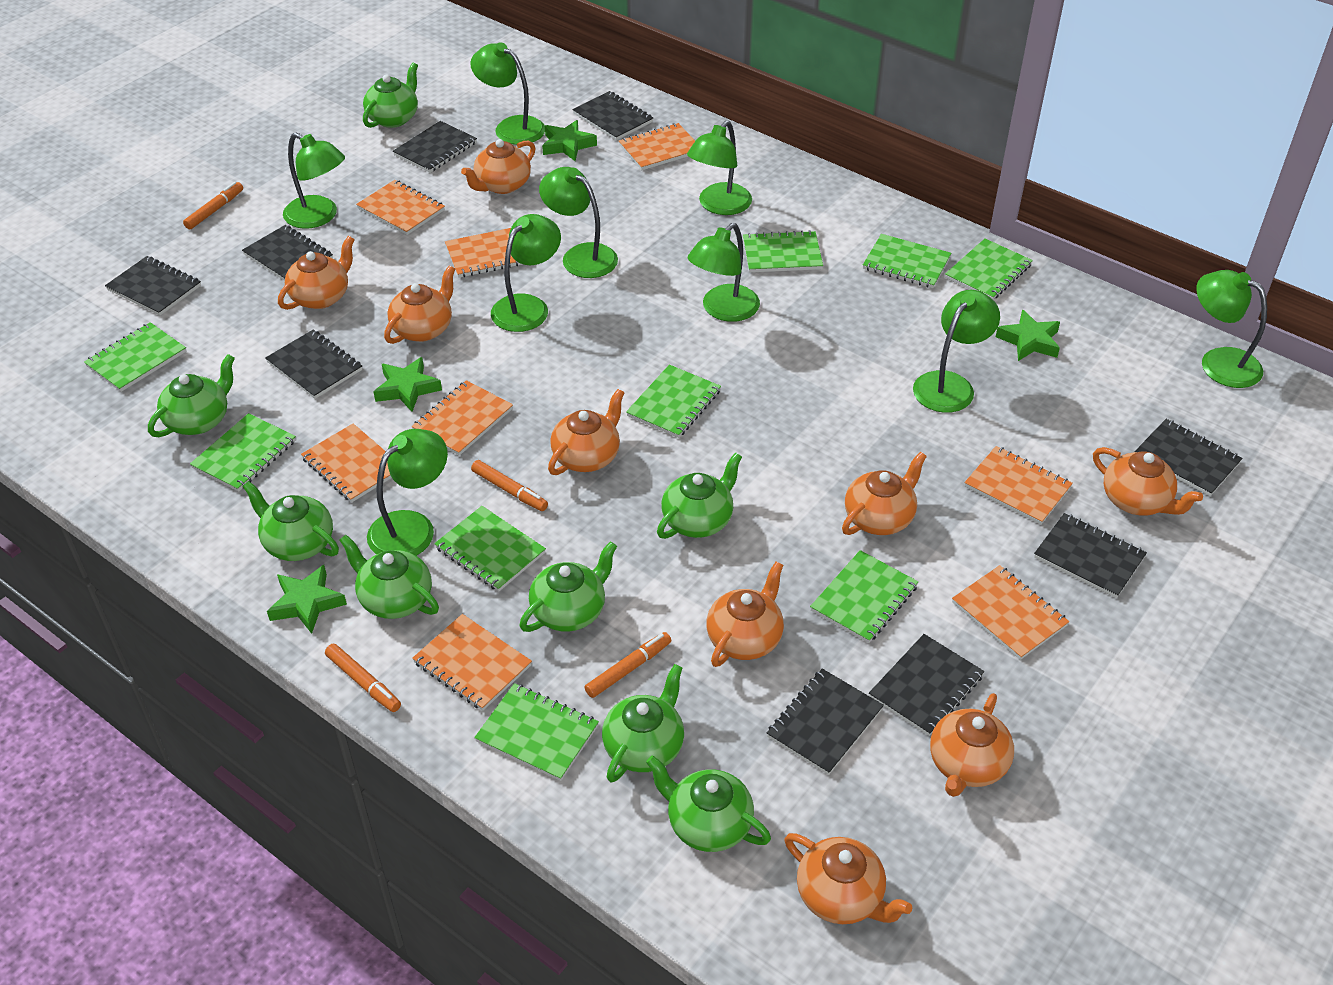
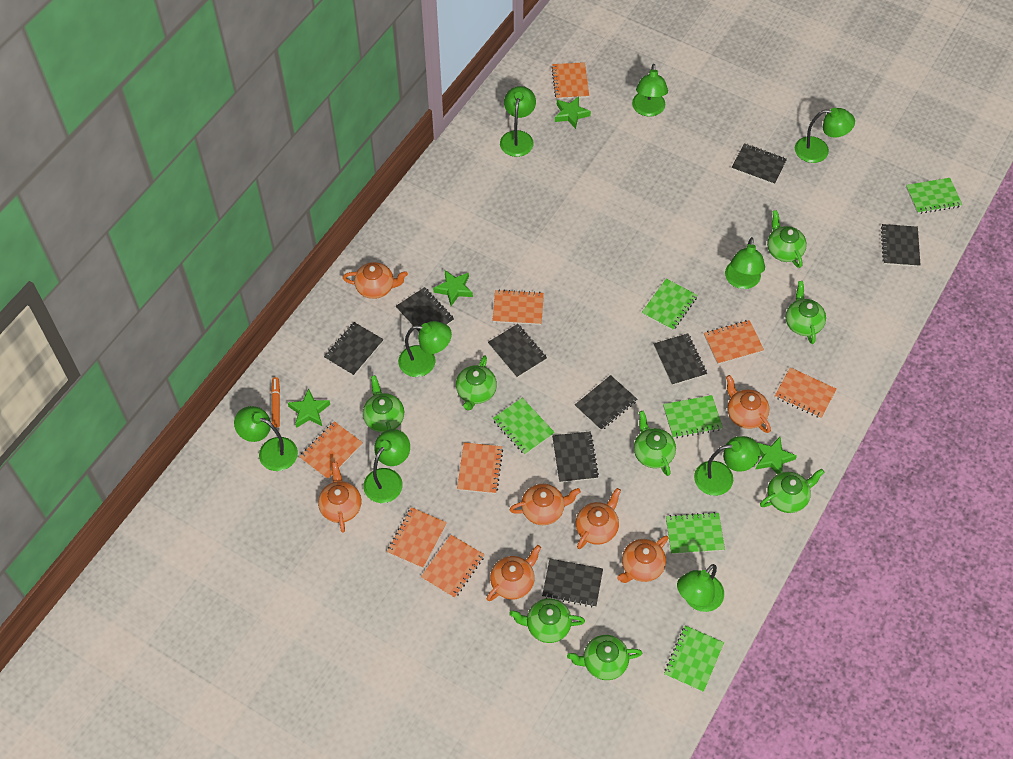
green notebook: [84,322,186,392] [190,413,296,492] [434,506,546,591] [474,683,599,781] [626,365,721,438] [743,230,823,273] [810,550,918,643] [863,234,951,288] [945,239,1033,300] = 9 -> [493,398,555,455] [642,279,698,331] [663,395,723,438] [664,625,724,692] [666,512,725,554] [906,178,962,214] = 6
orange marker: [183,182,243,230] [325,643,401,712] [471,460,548,511] [584,632,671,698] = 4 -> [271,377,280,428] = 1
orange teapot: [278,236,355,310] [384,265,455,344] [461,139,536,194] [548,389,625,475] [706,562,784,667] [785,833,912,924] [842,452,927,535] [930,693,1014,797] [1093,447,1203,515] = 9 -> [318,462,361,533] [343,262,408,299] [487,545,541,601] [509,484,581,525] [576,488,621,549] [617,536,669,583] [726,375,771,433] = 7

